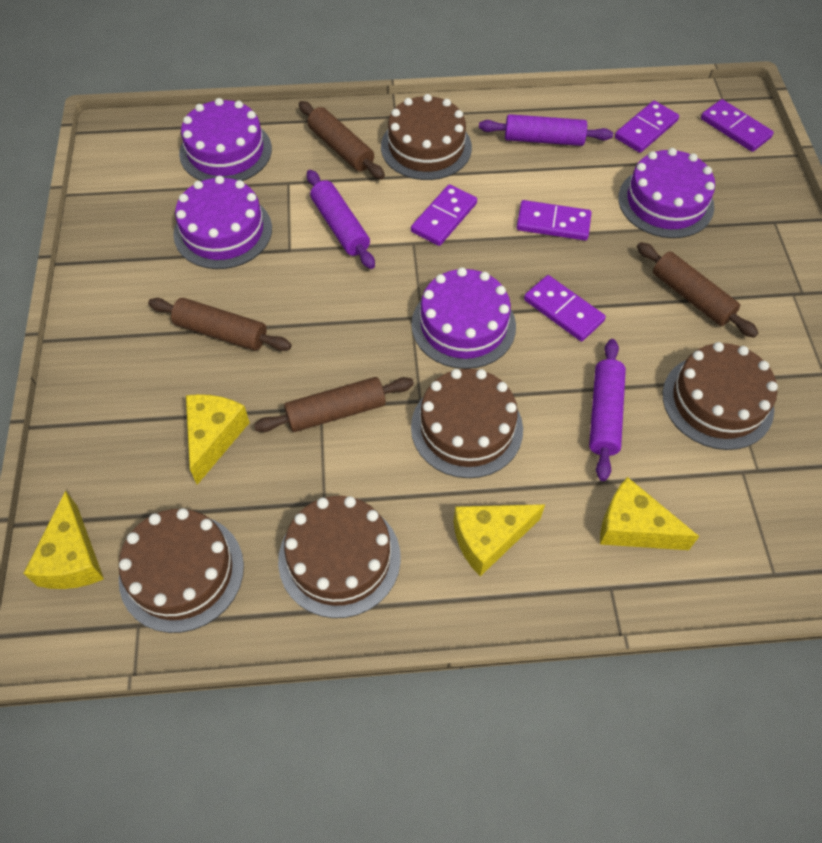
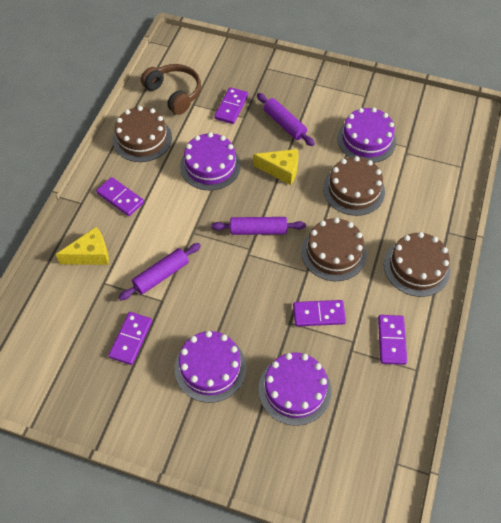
brown cake: [119,508,244,633] [278,496,401,618] [381,94,472,180] [411,369,523,478] [663,342,778,450] = 5 -> [113,106,172,162] [301,218,367,281] [323,156,385,216] [384,232,450,297] = 4
brown headphones: none = 0 -> [141,64,201,115] = 1
brown rolling pin: [148,298,291,351] [254,377,414,432] [299,101,385,179] [637,242,758,338] = 4 -> none = 0
yellow cheese: [23,490,104,589] [186,394,250,485] [453,504,545,576] [600,477,699,550] = 4 -> [56,227,109,265] [253,149,298,185] = 2

